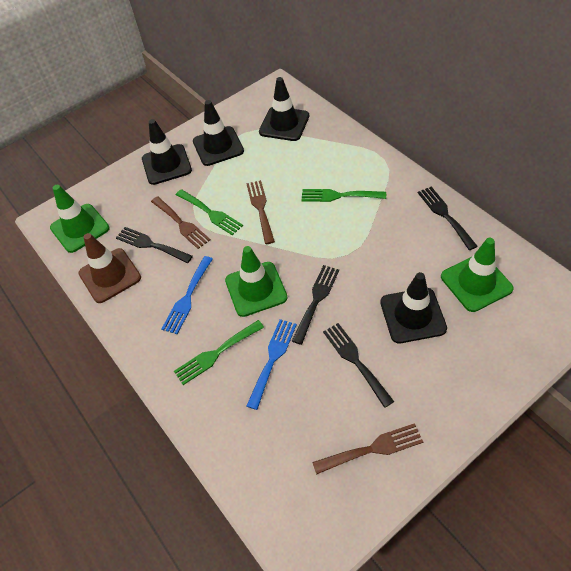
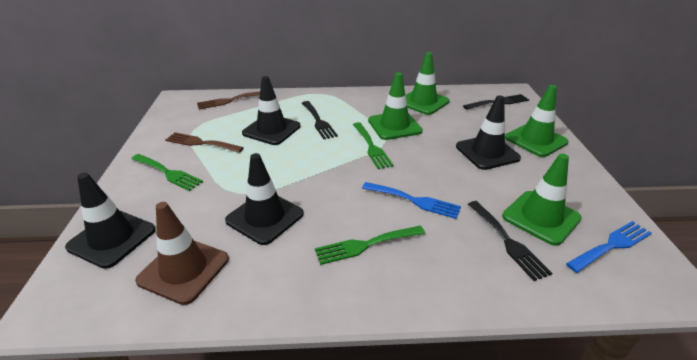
black fork: [116,227,193,263] [292,265,339,345] [323,323,394,408] [418,187,478,250] = 4 -> [302,101,338,139] [463,94,530,110] [468,201,552,281] = 3
brown fork: [151,196,211,249] [246,180,275,244] [312,423,423,474] = 3 -> [165,132,244,153] [197,91,260,110] = 2
green traffic cone: [50,185,110,253] [225,246,288,317] [441,238,514,312] = 3 -> [368,73,423,140] [406,52,450,115] [502,154,582,246] [505,85,569,157] = 4

